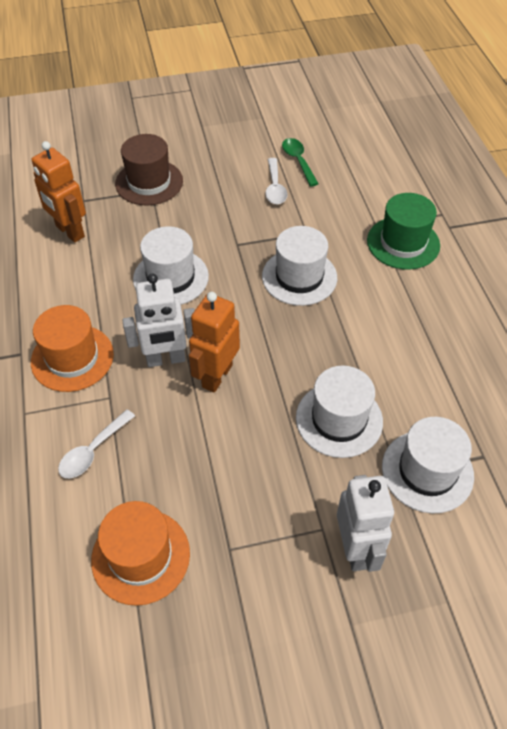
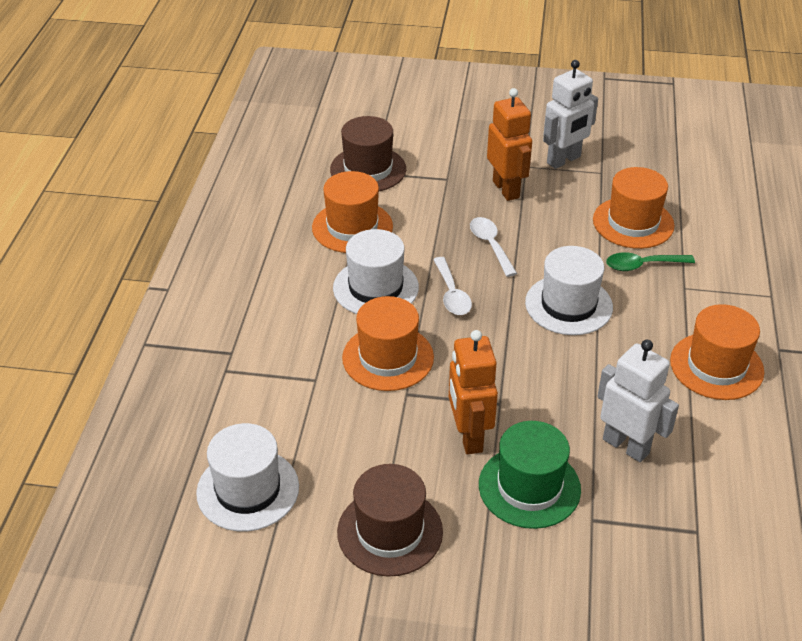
brown hat: [115,134,183,206] = 1 -> [330,116,406,191] [337,464,443,577] = 2
orange hat: [31,305,114,392] [91,501,190,606] = 2 -> [312,171,393,253] [342,296,434,391] [593,167,674,249] [670,304,764,400] = 4
white hat: [133,226,209,305] [262,226,337,306] [296,366,383,458] [382,417,474,513] = 4 -> [196,423,299,531] [333,229,419,314] [525,246,613,335] = 3

